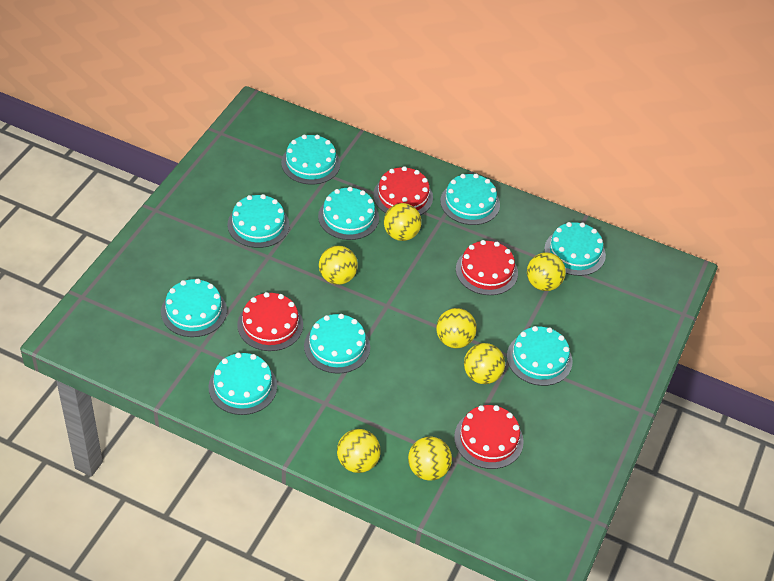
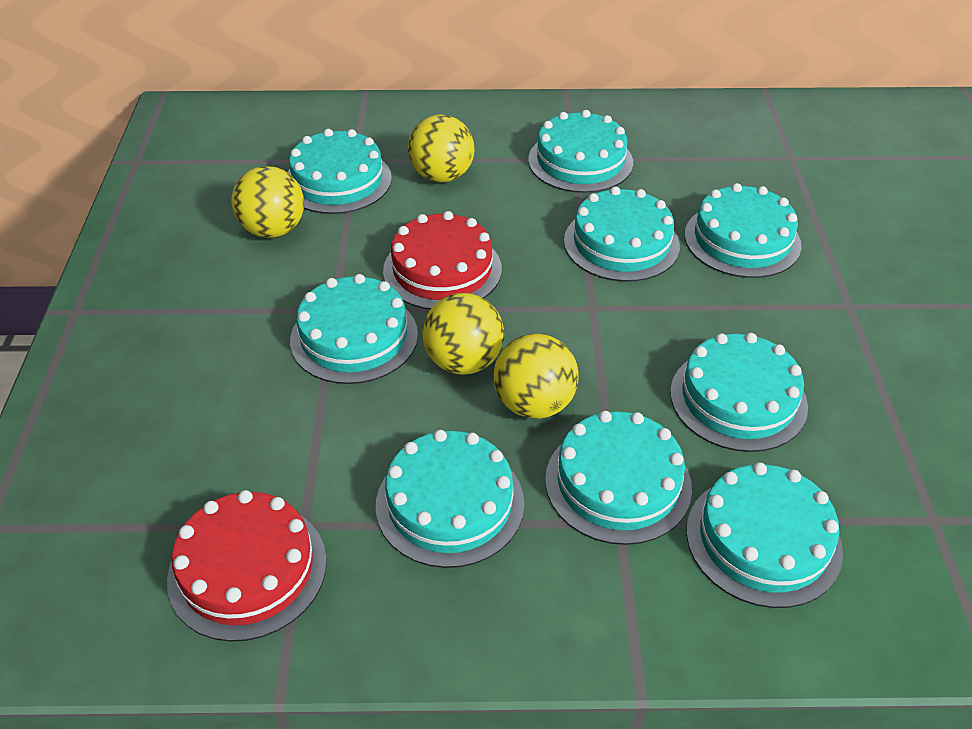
red cake: [237,292,303,351] [373,166,433,215] [454,405,524,469] [456,240,518,295] = 4 -> [167,490,327,642] [383,211,502,310] = 2
yellow ball: [319,246,358,285] [337,429,381,473] [384,203,422,241] [408,437,452,481] [436,308,477,348] [464,343,505,384] [527,252,566,291] = 7 -> [231,166,304,238] [408,114,474,182] [422,293,504,375] [493,334,579,419] = 4

